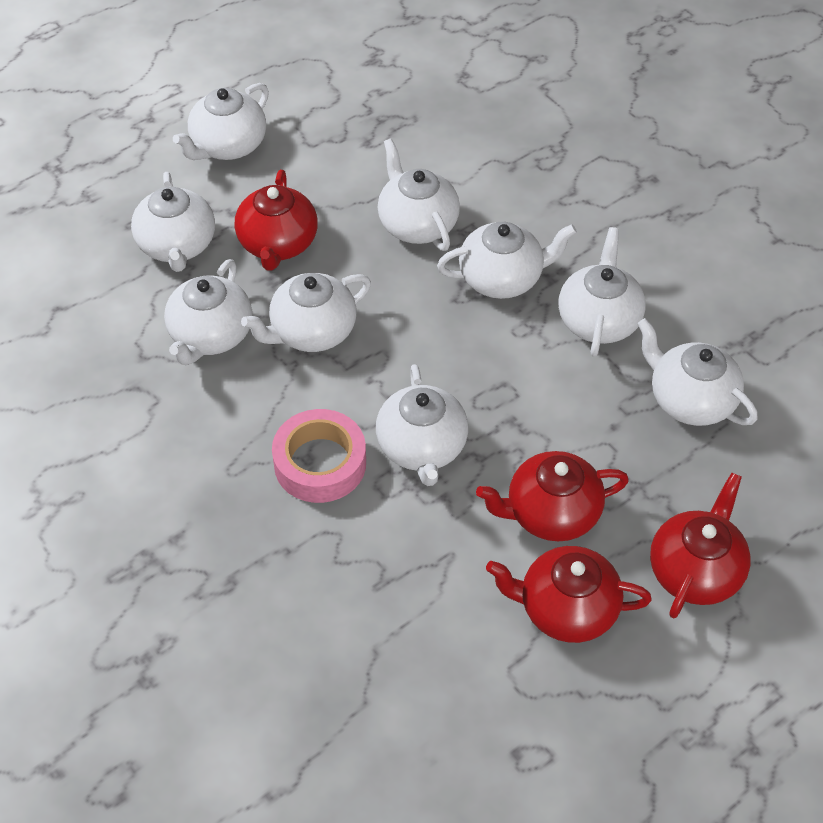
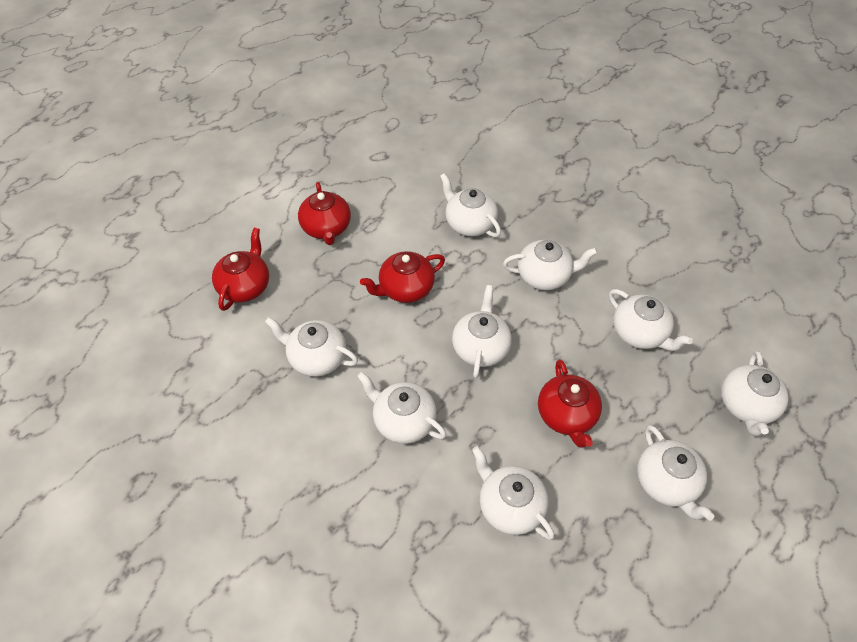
pink tape: [272,409,366,503] = 1 -> none = 0

